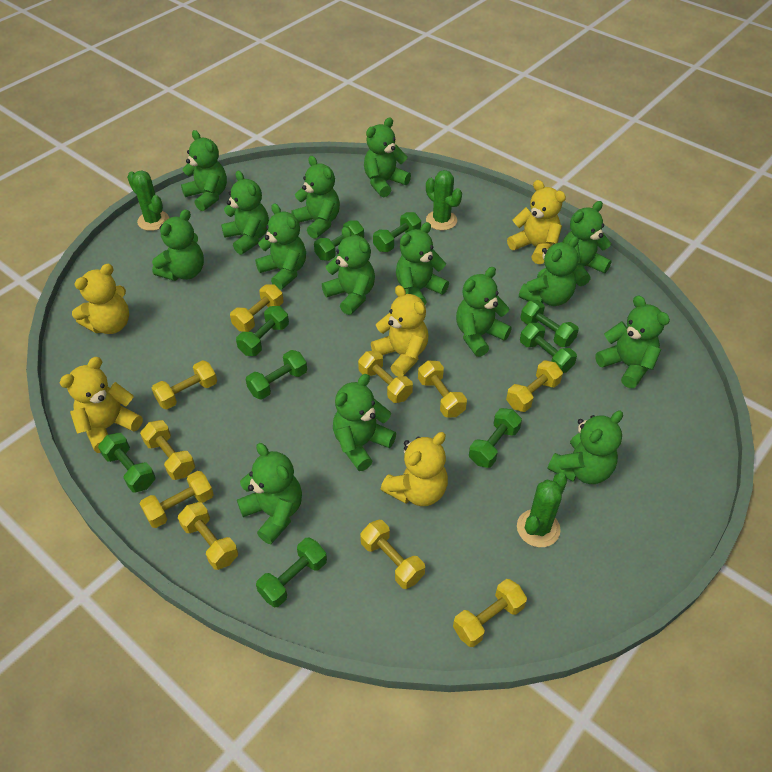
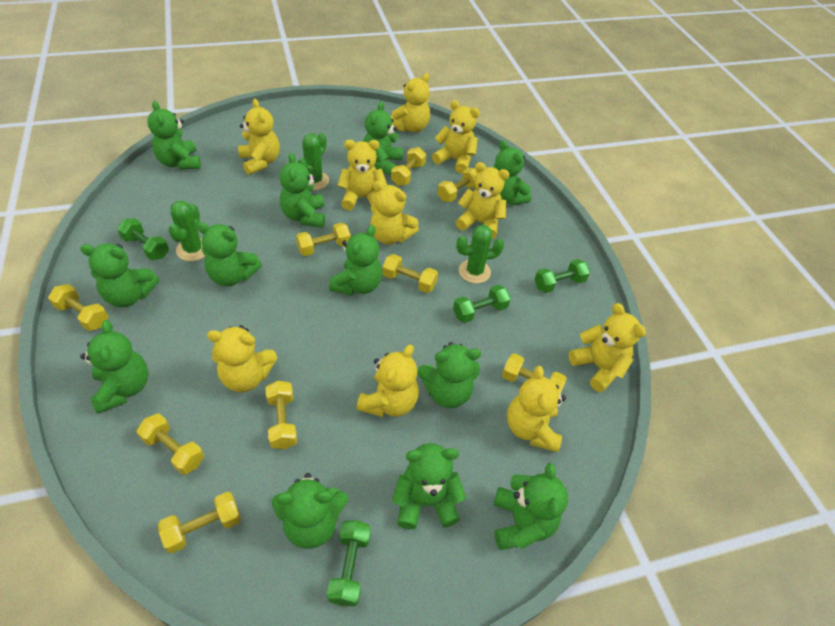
green dumbbell: [98,433,156,493] [236,306,289,356] [246,350,307,399] [256,538,327,607] [314,220,364,261] [373,212,421,252] [469,408,522,468] [520,300,579,347] [520,323,577,373] = 9 -> [117,218,169,260] [327,520,371,606] [453,285,511,323] [534,259,590,293] = 4
green teddy bear: [152,209,204,281] [181,130,227,211] [221,171,269,255] [237,443,302,544] [255,203,306,290] [292,156,340,239] [322,227,375,315] [333,374,396,471] [364,118,411,197] [396,222,449,305] [456,267,512,357] [519,236,579,306] [548,411,623,484] [563,201,612,286] [595,295,670,388] = 15 -> [80,244,159,307] [80,320,148,414] [147,101,201,170] [197,222,262,286] [272,473,348,549] [279,153,325,228] [329,225,382,296] [363,102,403,176] [392,443,466,529] [417,342,481,408] [493,140,531,206] [494,463,568,550] = 12
yellow dumbbell: [140,420,195,480] [140,471,214,528] [152,360,217,409] [178,502,238,570] [230,284,283,332] [358,350,413,403] [360,520,425,589] [418,361,467,417] [453,579,527,647] [506,360,563,412] = 10 -> [48,284,108,331] [137,413,204,475] [158,492,241,553] [265,381,297,449] [296,223,351,256] [382,254,438,293] [391,147,426,186] [438,168,478,202] [502,353,567,394] = 9
yellow teddy bear: [60,357,143,453] [72,264,129,334] [371,285,428,377] [381,432,448,506] [507,180,566,264] = 5 -> [207,325,278,392] [238,99,280,175] [337,140,387,211] [356,344,419,417] [370,181,419,244] [390,73,430,132] [432,100,480,174] [456,162,510,239] [507,366,566,452] [568,303,646,392] = 10

